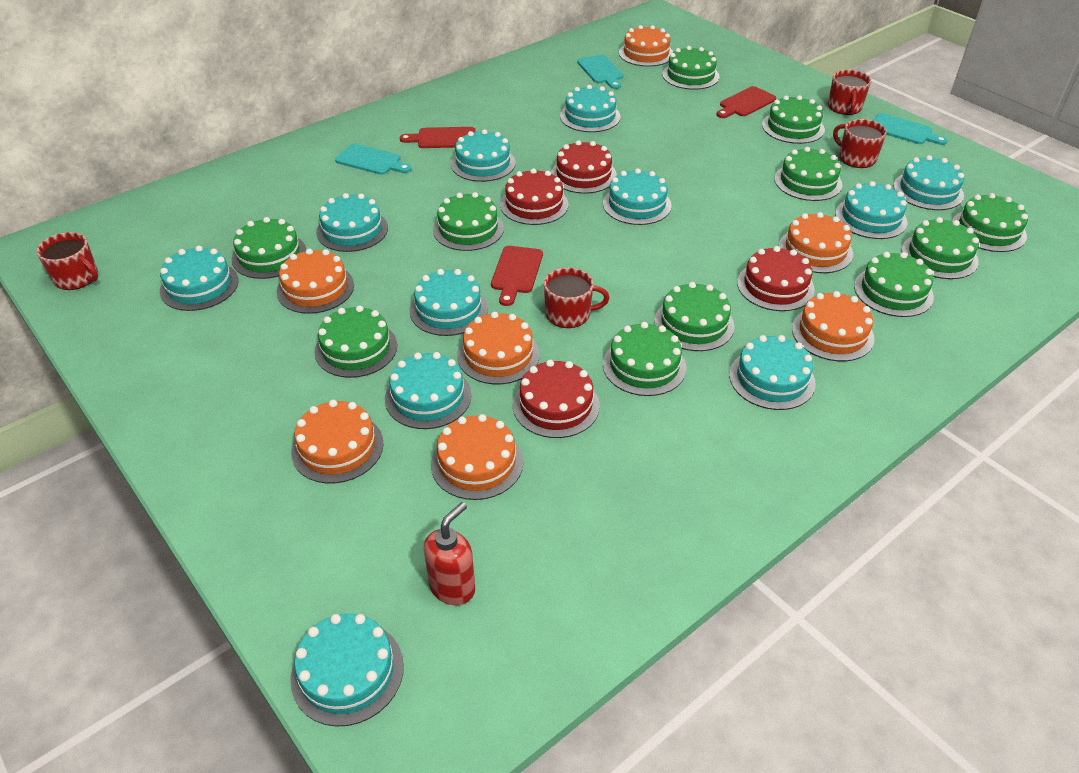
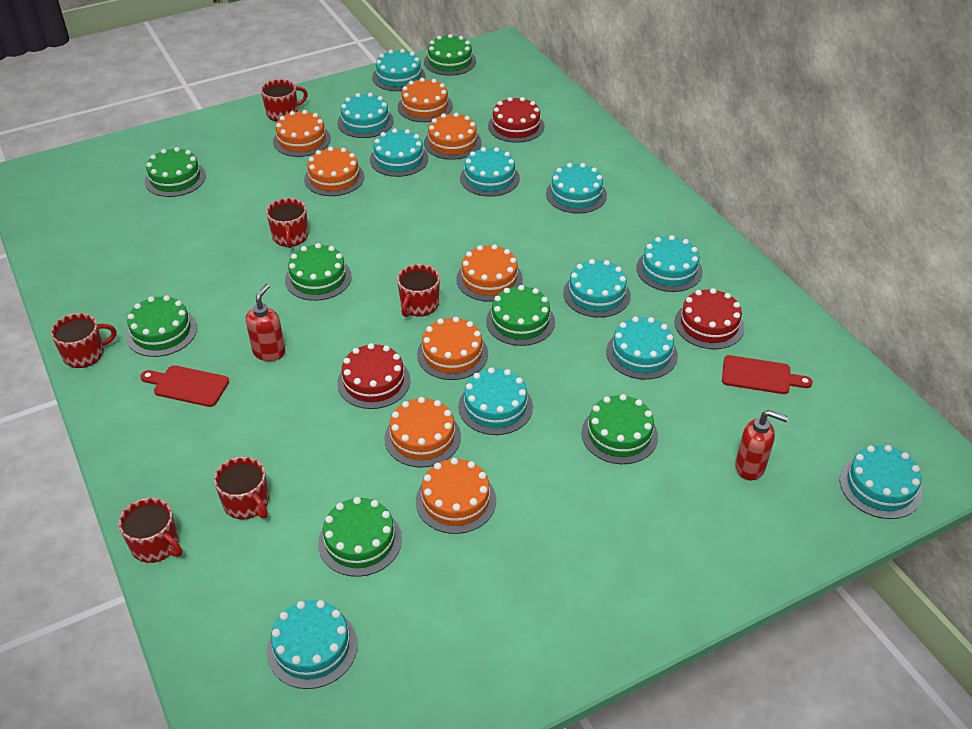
green cake: [232,217,306,279] [315,305,397,378] [433,192,504,251] [603,322,686,396] [654,282,735,351] [662,46,719,90] [762,95,825,144] [774,147,842,201] [854,252,934,317] [902,217,979,279] [952,193,1028,252] = 11 -> [126,295,197,357] [145,147,206,197] [285,243,352,301] [318,497,402,577] [424,34,476,76] [486,285,555,346] [581,394,658,464] = 7
orange cake: [277,249,354,314] [291,400,384,483] [431,414,523,500] [457,312,540,384] [619,25,673,66] [779,212,853,273] [792,291,875,361] = 7 -> [273,110,331,157] [304,147,364,196] [384,397,461,467] [397,78,453,122] [416,458,496,534] [417,317,488,380] [424,112,481,160] [456,244,523,302] = 8
red cake: [500,168,569,225] [513,360,600,438] [551,140,617,193] [737,246,815,311] = 4 -> [337,343,410,409] [488,97,544,143] [674,288,745,349] = 3
red cutting board: [400,127,476,148] [491,246,543,306] [717,86,776,118] = 3 -> [140,365,229,407] [722,355,813,394] = 2
red mug: [36,232,98,290] [544,267,610,328] [828,70,871,115] [833,119,887,168] = 4 -> [51,313,116,368] [119,498,182,563] [214,457,269,520] [261,79,308,122] [266,198,308,248] [397,264,440,317] = 6
red soap dispenser: [424,502,475,605] = 1 -> [246,284,285,361] [735,410,788,481] = 2
turquoise cutting board: [335,144,411,175] [577,55,623,89] [873,113,948,145] = 3 -> none = 0

